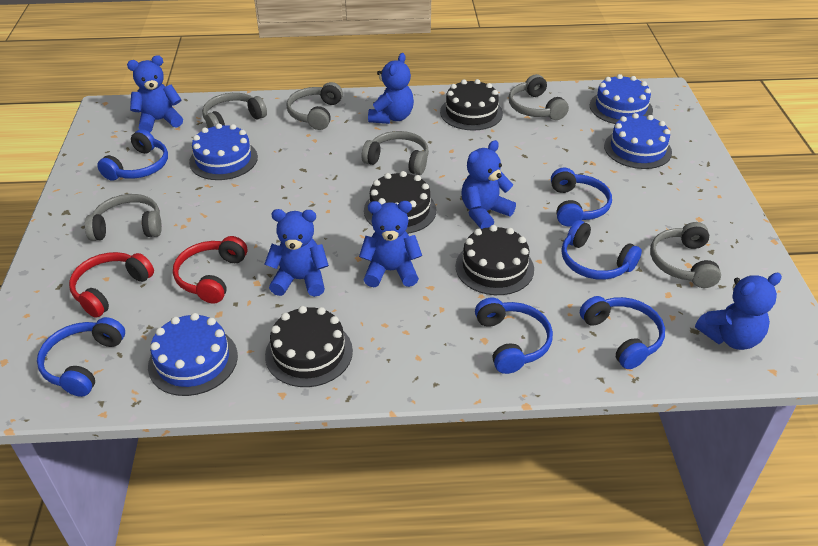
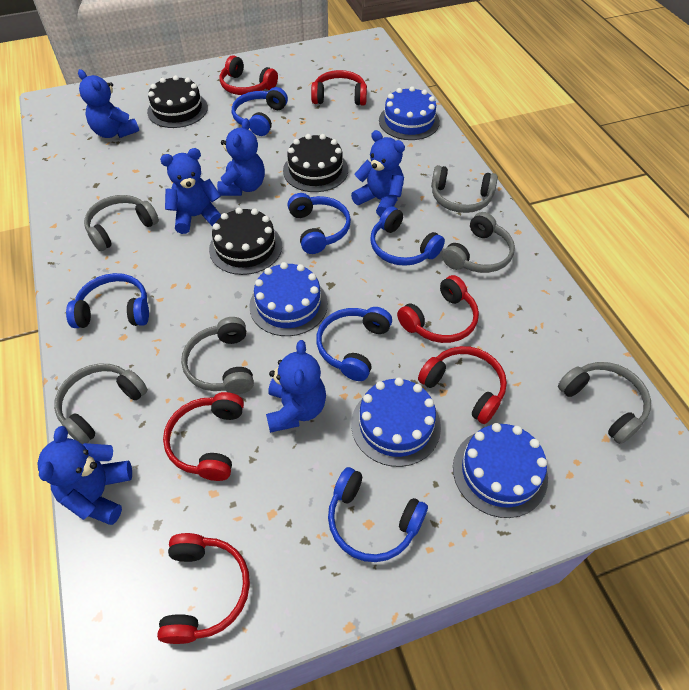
black cake: [265,306,353,387] [364,171,436,234] [440,79,503,131] [455,225,534,295] = 4 -> [147,75,208,128] [209,207,282,275] [283,134,348,192] = 3
red headphones: [69,252,154,318] [173,236,247,304] = 2 -> [157,533,250,644] [163,392,244,481] [220,55,278,95] [311,70,367,105] [397,275,479,343] [418,346,507,424] = 6

